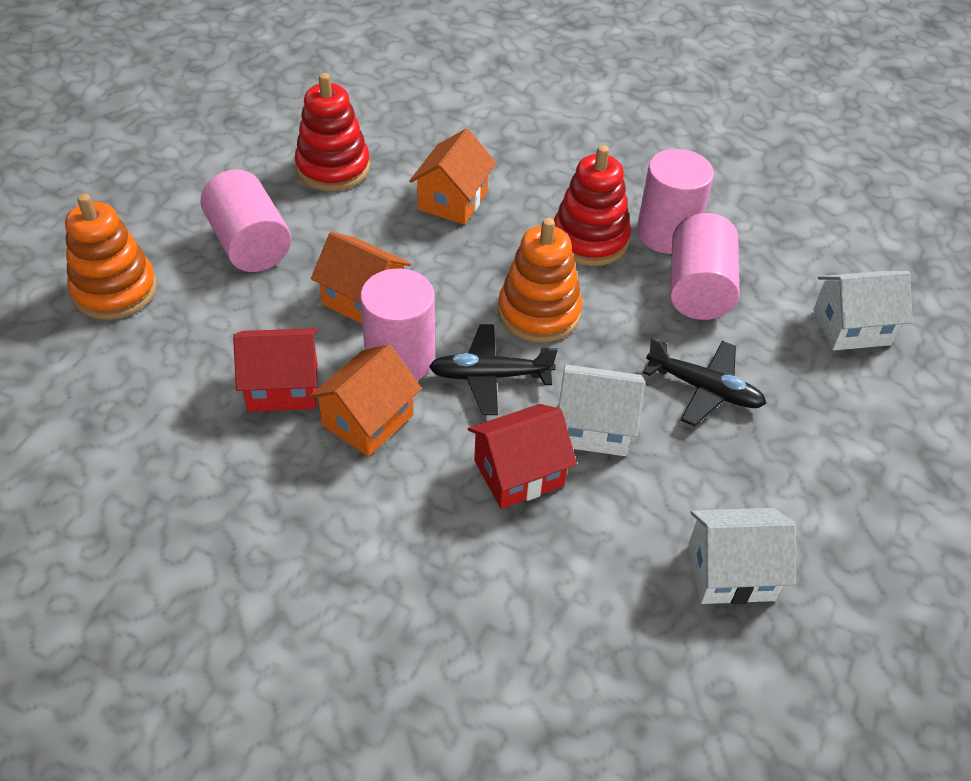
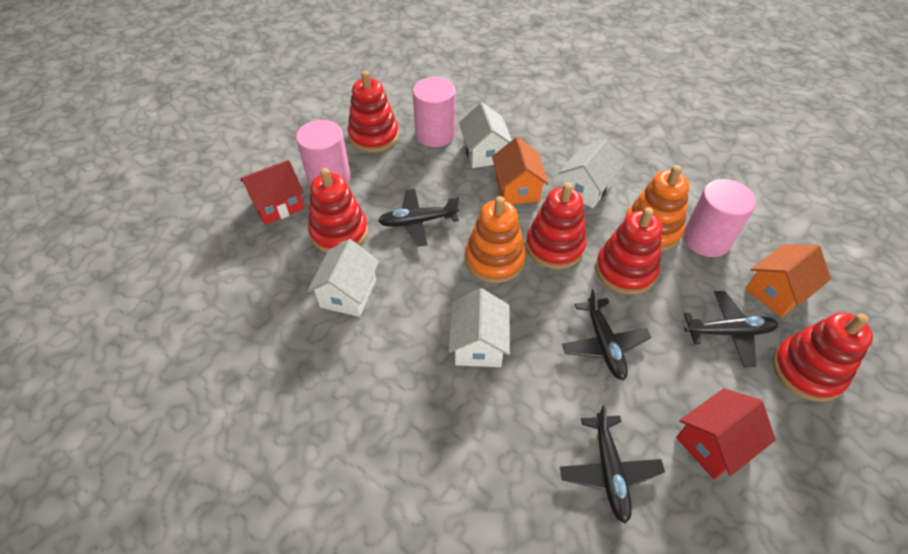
black plane: [429,324,558,415] [643,337,766,426] = 2 -> [378,189,459,247] [560,404,665,524] [562,288,651,380] [684,291,778,368] = 4
orange house: [309,344,422,457] [311,232,411,324] [409,129,496,225] = 3 -> [492,137,549,204] [745,244,831,317] = 2
pink cylinder: [201,169,291,272] [360,269,435,381] [637,149,714,254] [670,213,740,320] = 4 -> [296,120,351,186] [412,77,455,147] [683,179,756,257] = 3
red stacking toy: [295,73,370,191] [554,145,631,266] = 2 -> [308,168,368,253] [348,71,399,153] [526,183,587,269] [595,207,662,295] [772,312,873,402] = 5
white house: [559,365,645,456] [688,508,796,604] [813,271,913,351] = 3 -> [307,239,379,317] [449,288,510,367] [459,102,512,168] [559,139,623,208] = 4

